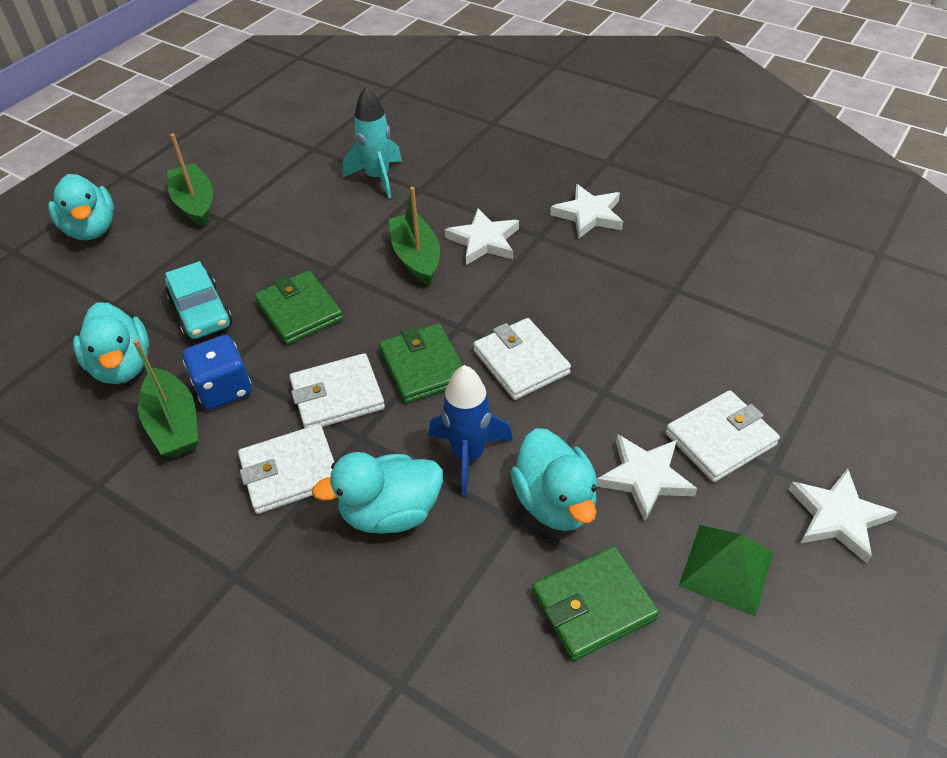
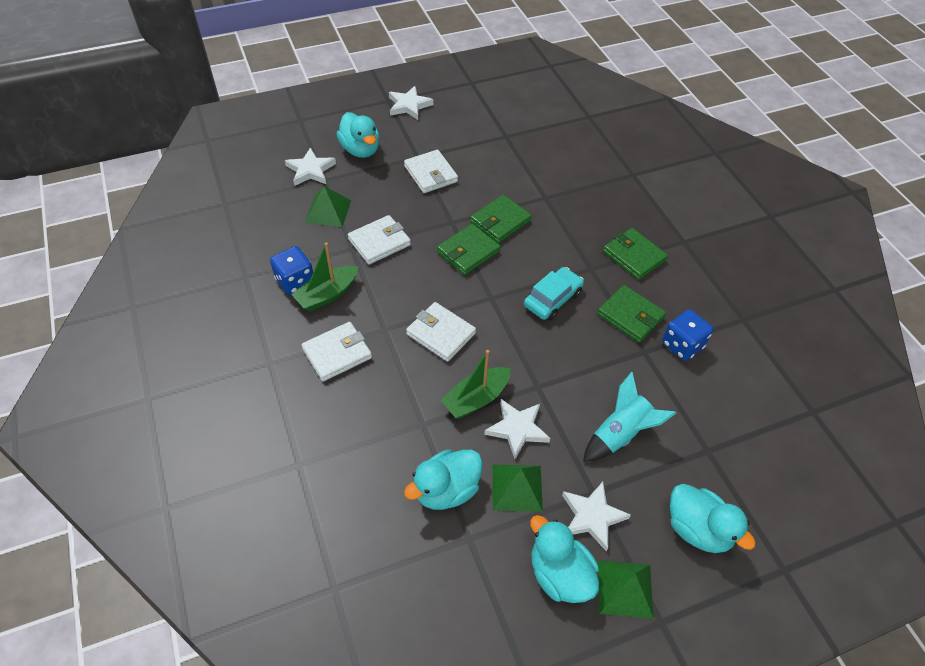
blue dice: [183,335,251,410] = 1 -> [270,246,313,295] [662,309,713,361] = 2
blue rocket: [429,365,513,497] = 1 -> none = 0
green boat: [133,339,198,458] [167,133,213,227] [389,187,440,285] = 3 -> [291,242,359,312] [440,350,511,419] = 2
green pyramid: [679,525,773,616] = 1 -> [305,186,351,227] [492,465,543,512] [598,560,654,619] = 3
green wallet: [254,271,343,345] [379,323,463,404] [532,546,659,661] = 3 -> [437,224,501,275] [470,195,532,243] [597,285,666,343] [603,228,668,280] = 4

